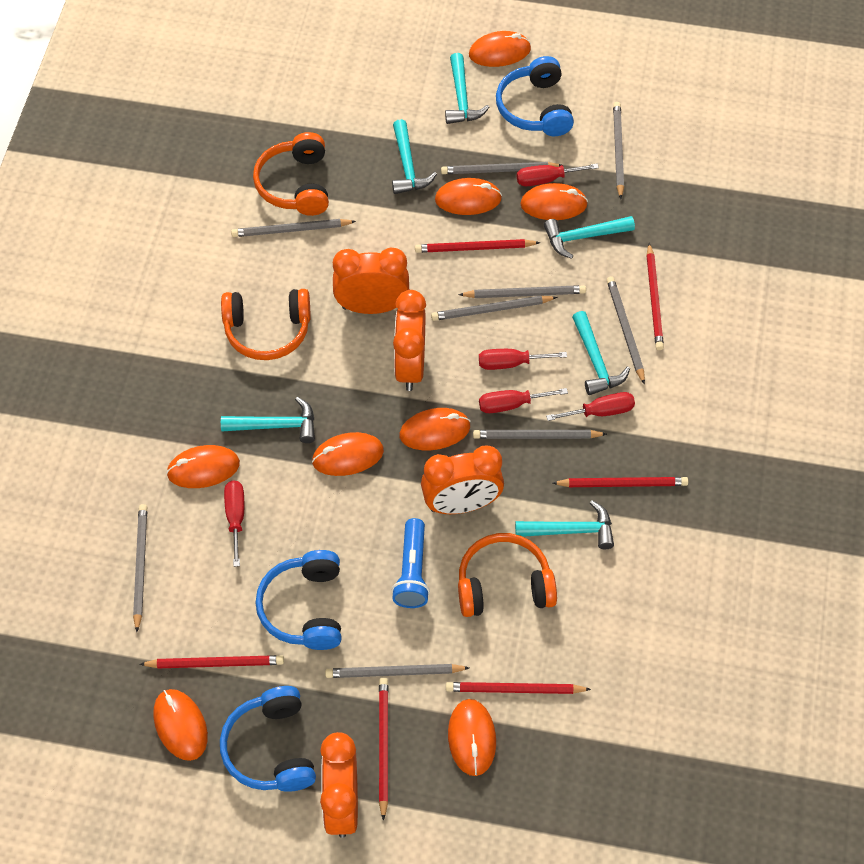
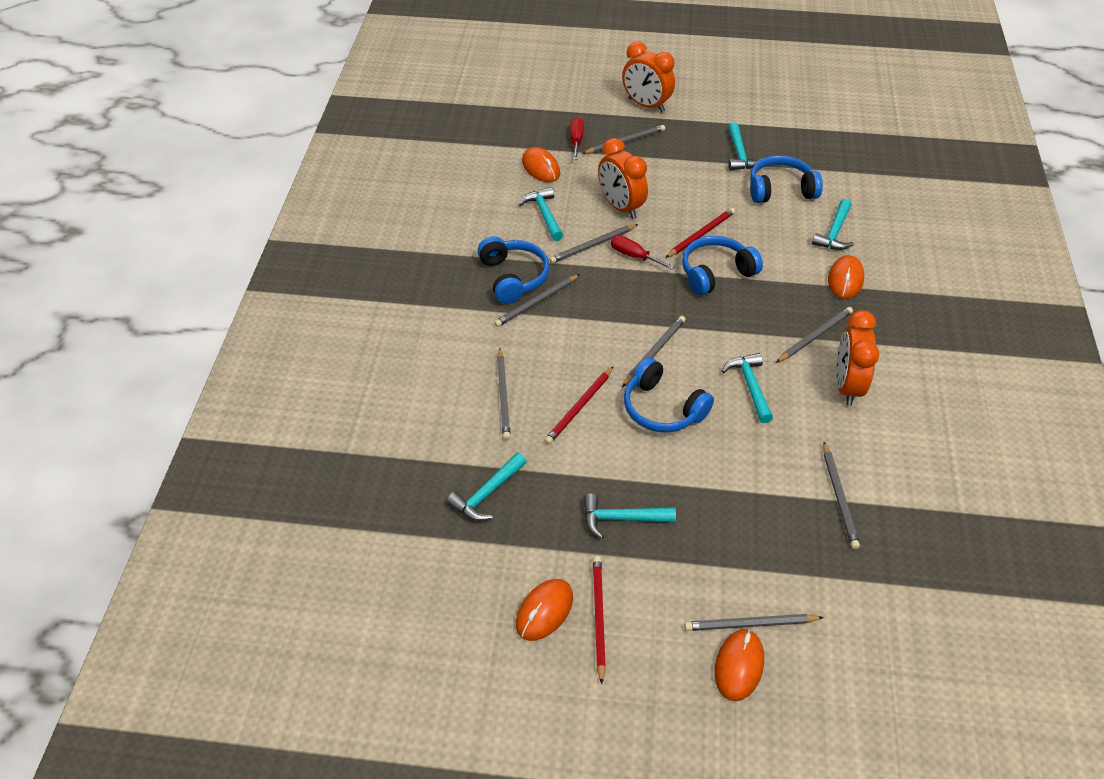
blue flashlight: [392,518,430,608] = 1 -> none = 0
blue headphones: [220,686,316,792] [255,550,341,650] [496,56,574,136] = 3 -> [478,236,550,304] [624,357,714,433] [682,236,763,296] [750,155,823,203] = 4
grey pencil: [133,504,147,632] [231,219,356,237] [325,664,469,678] [431,296,557,321] [441,162,561,174] [459,285,586,298] [473,430,607,439] [607,277,645,385] [613,102,624,199] = 9 -> [494,274,580,327] [497,348,511,440] [549,224,638,263] [582,125,665,154] [622,316,686,387] [684,614,824,631] [776,307,853,363] [823,442,860,549] = 8
orange clock: [320,732,358,838] [333,248,409,314] [393,290,426,391] [421,446,504,514] = 4 -> [598,138,648,219] [622,41,675,113] [836,310,879,406] = 3
orange headphones: [221,289,311,360] [253,132,329,216] [458,533,557,617] = 3 -> none = 0
orange mouse: [153,689,208,761] [166,445,240,488] [312,432,384,476] [400,408,471,450] [435,178,502,215] [448,699,496,776] [469,31,531,67] [520,183,588,220] = 8 -> [516,579,573,641] [522,147,560,182] [714,629,764,701] [828,255,864,299] = 4
red pencil: [140,655,284,668] [379,678,389,821] [415,239,540,253] [446,682,591,694] [553,477,688,487] [646,243,664,350] = 6 -> [544,366,614,445] [593,556,606,684] [665,208,735,258] = 3
red screwdriver: [224,480,244,567] [479,349,567,370] [479,388,568,413] [517,163,599,186] [546,392,635,421] = 5 -> [570,117,584,160] [611,235,674,270] = 2

